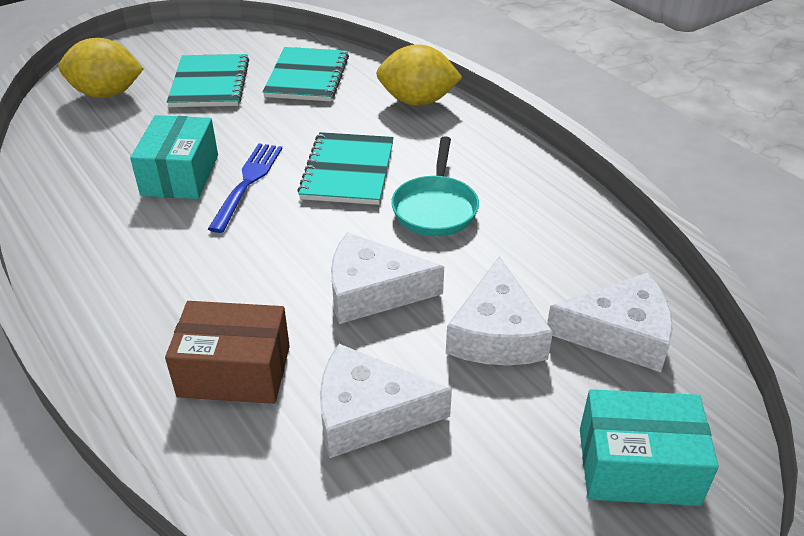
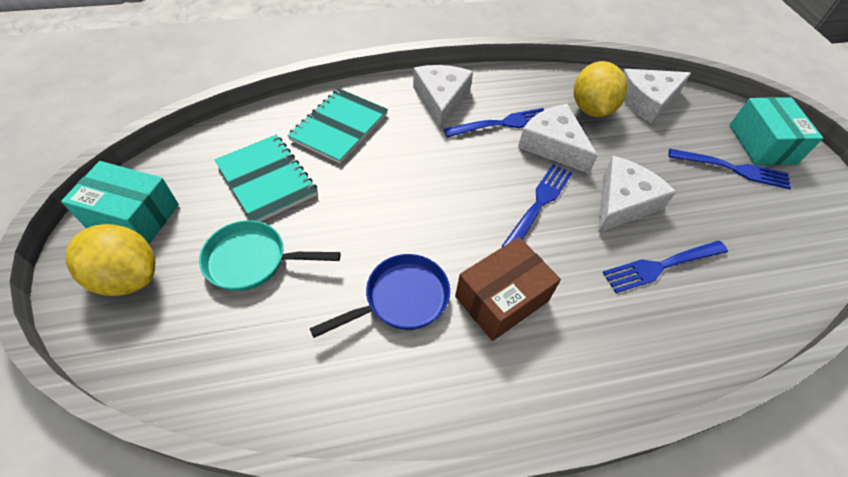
blue fork: [208,143,282,233] = 1 -> [444,108,544,138] [502,164,572,247] [602,241,728,293] [669,149,791,189] = 4
blue pan: none = 0 -> [310,254,450,338] = 1
turquoise notebook: [167,54,249,107] [263,47,349,101] [297,132,394,205] = 3 -> [215,135,318,222] [287,88,388,164] = 2

